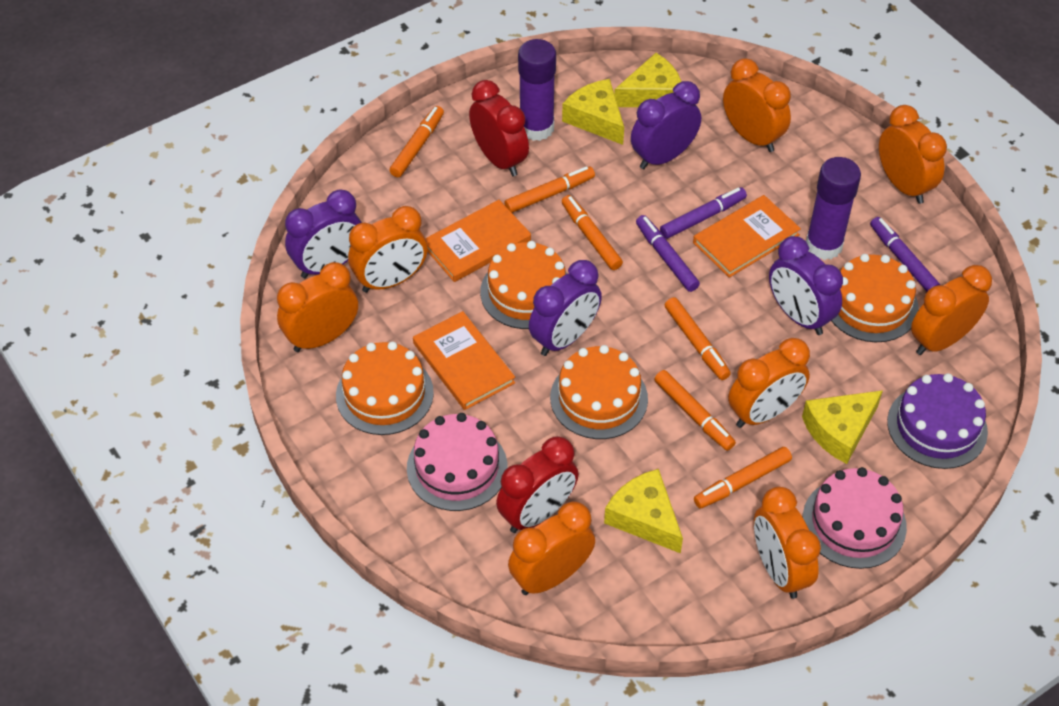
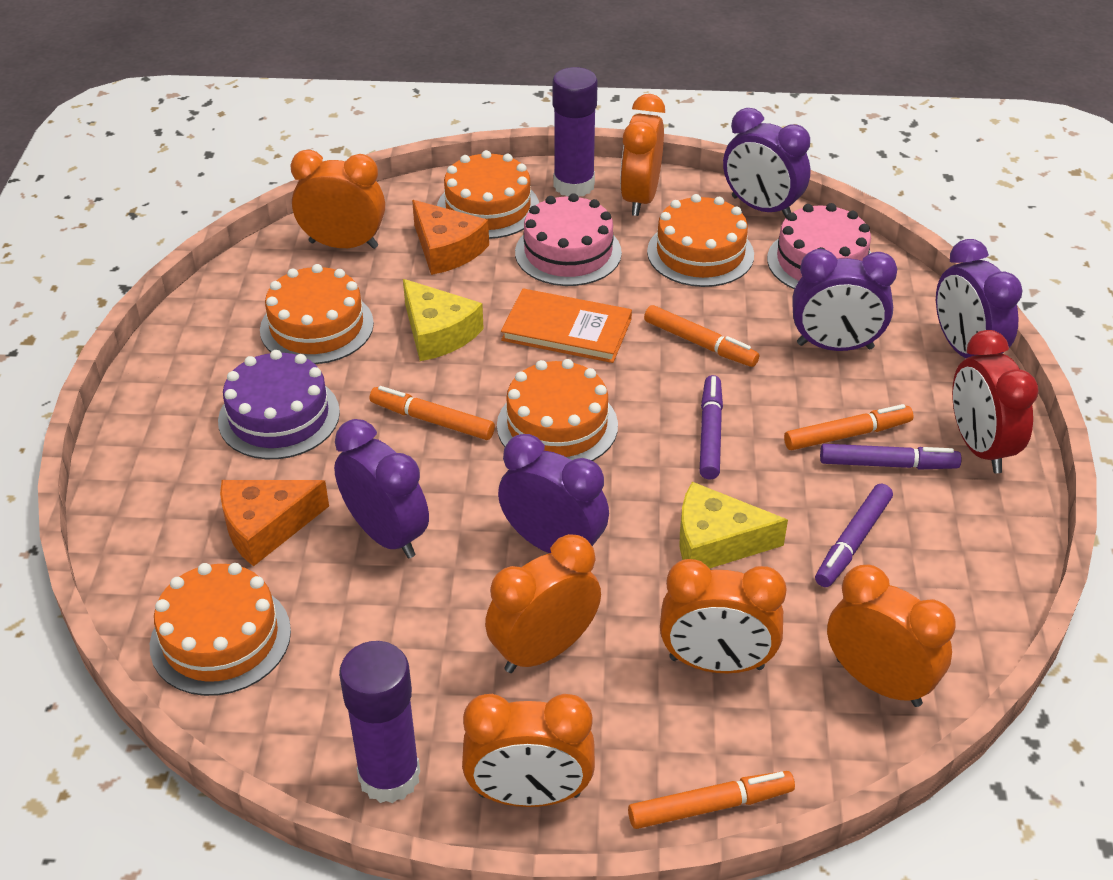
orange book: [413,311,515,410] [425,200,531,282] [693,195,801,278] = 3 -> [501,288,632,363] = 1
orange cake: [336,341,434,435] [480,241,567,329] [550,345,648,439] [831,254,919,342] = 4 -> [150,563,291,696] [260,264,374,364] [437,150,539,239] [497,359,618,461] [647,194,754,287] = 5
orange cheese: none = 0 -> [220,480,329,567] [412,200,489,275] = 2
orange clock: [277,262,358,352] [348,206,428,293] [508,501,595,595] [723,58,791,152] [728,338,810,428] [754,487,821,599] [879,105,947,204] [911,265,992,355] = 8 -> [291,150,385,249] [462,694,595,807] [485,534,601,673] [620,94,665,216] [660,559,787,673] [827,565,956,707] = 6
orange marker: [389,106,444,177] [504,166,595,213] [562,195,623,270] [654,370,736,451] [665,297,731,380] [694,447,792,508] = 6 -> [370,386,495,440] [628,771,795,829] [644,305,759,367] [784,404,914,450] = 4
purple clock: [285,189,362,278] [529,260,602,356] [631,81,701,169] [769,236,843,335] = 4 -> [334,419,429,558] [498,434,609,553] [723,108,811,217] [792,249,897,351] [936,239,1022,358] = 5
red clock: [469,80,529,176] [496,436,579,533] = 2 -> [952,330,1039,473] = 1
yellow cheese: [562,79,624,145] [604,469,683,554] [614,53,682,107] [802,390,883,464] = 4 -> [403,279,484,361] [680,482,788,569] = 2

